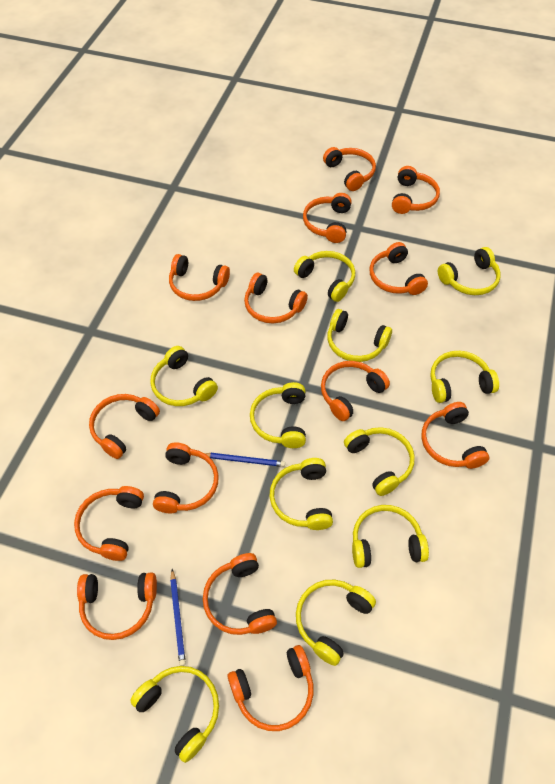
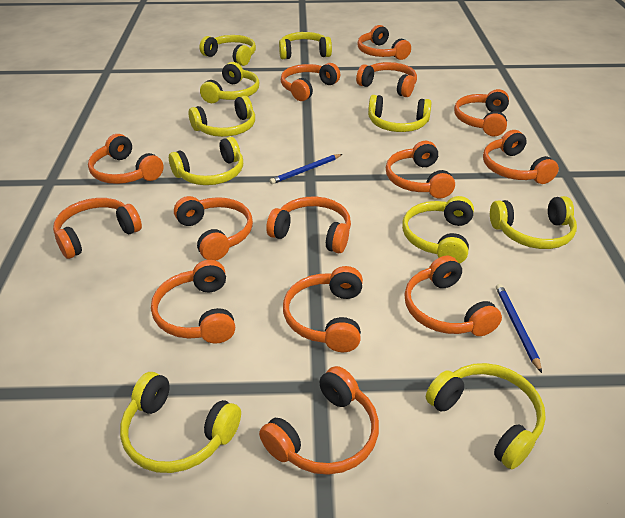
yellow headphones: [130,666,219,763] [150,346,218,406] [250,382,306,448] [269,458,333,530] [294,251,355,302] [296,579,376,666] [327,309,392,362] [344,427,415,496] [352,505,429,568] [430,351,499,403] [438,247,501,295] = 11 -> [120,372,241,473] [169,137,243,185] [189,96,255,137] [199,35,256,66] [200,62,260,103] [279,32,332,59] [368,95,432,132] [402,196,474,264] [426,363,546,469] [490,196,577,249] = 10

